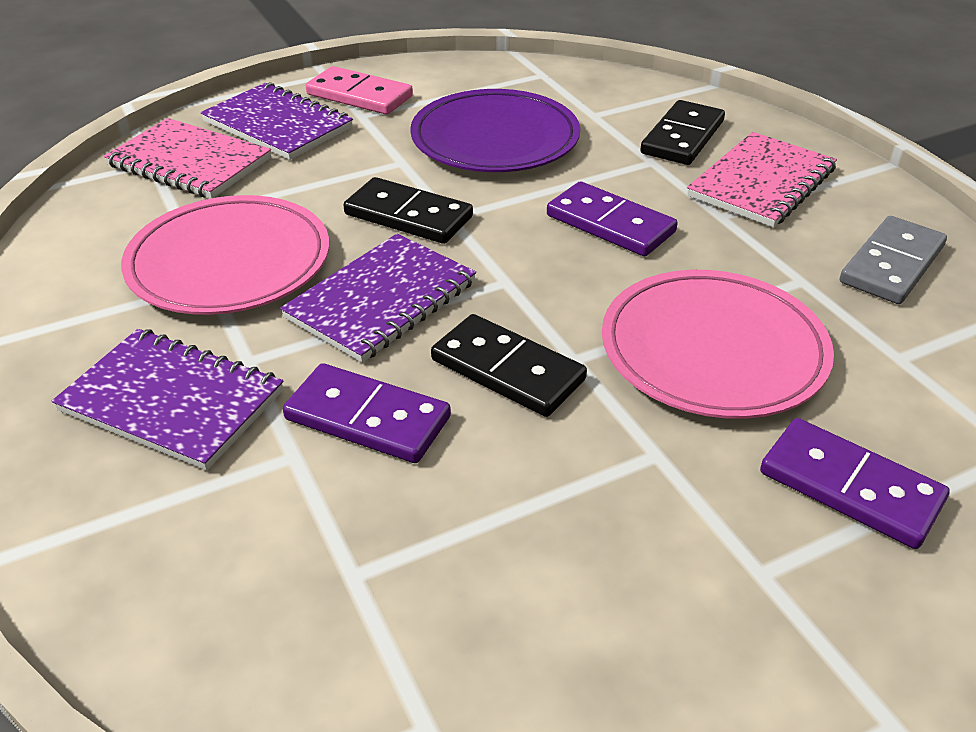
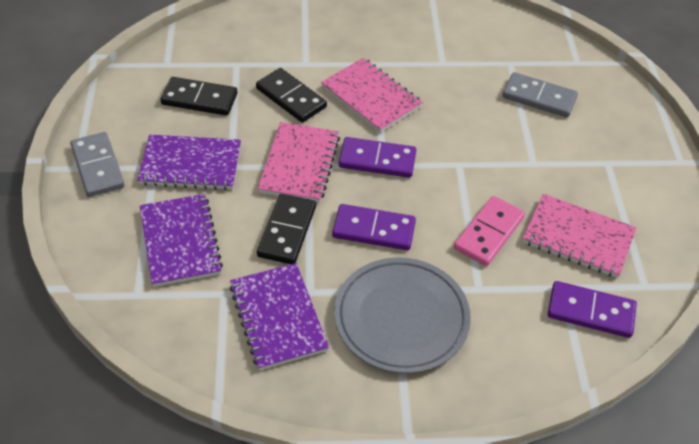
grey domino: [840,216,947,304] = 1 -> [70,132,125,197] [503,72,578,118] = 2
grey plate: none = 0 -> [334,257,471,373] = 1
pink notebook: [104,118,271,198] [687,132,837,227] = 2 -> [258,122,340,203] [321,58,423,133] [522,194,636,278] = 3
pink plate: [121,195,329,315] [602,270,834,419] = 2 -> none = 0
purple plate: [410,89,580,172] = 1 -> none = 0

